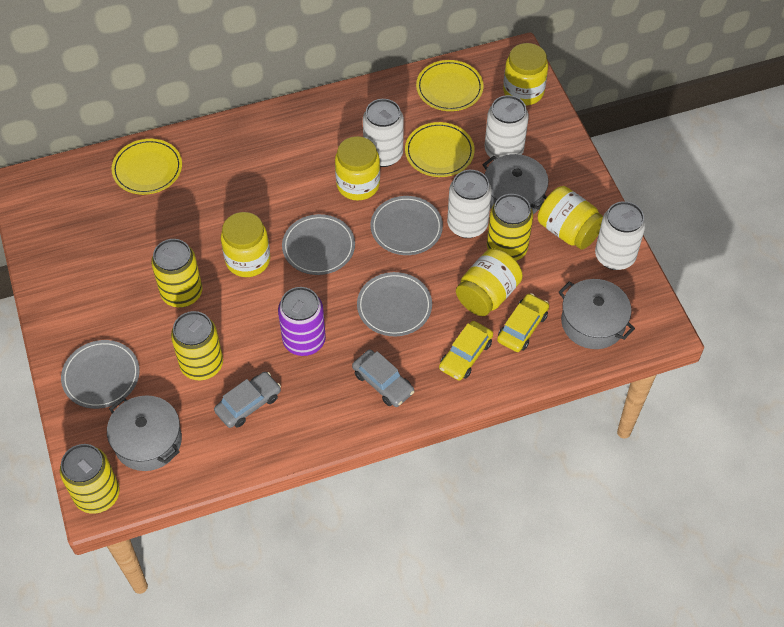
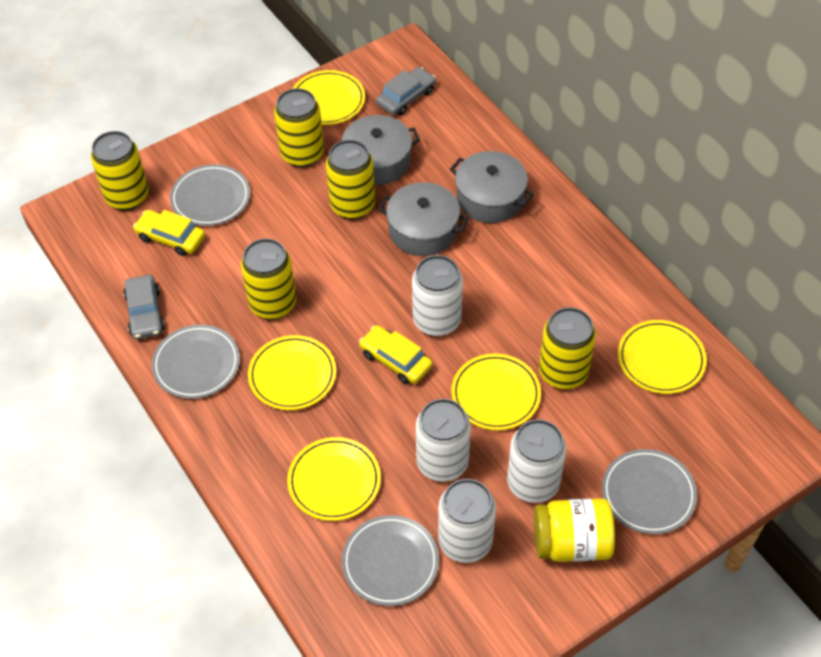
purple can: [278,287,326,356] = 1 -> none = 0
yellow can: [60,444,120,514] [151,239,202,308] [171,311,223,380] [487,194,533,261] = 4 -> [91,131,149,210] [241,238,296,319] [274,88,324,167] [326,140,375,219] [539,307,596,389] = 5
yellow jar: [221,212,270,277] [335,136,380,201] [456,248,523,316] [503,43,548,105] [537,186,603,250] = 5 -> [534,498,615,562] = 1
yellow plate: [111,139,182,195] [405,122,475,177] [416,60,483,111] = 3 -> [248,335,336,410] [287,437,381,521] [293,70,365,125] [451,354,541,430] [618,320,707,394] = 5

